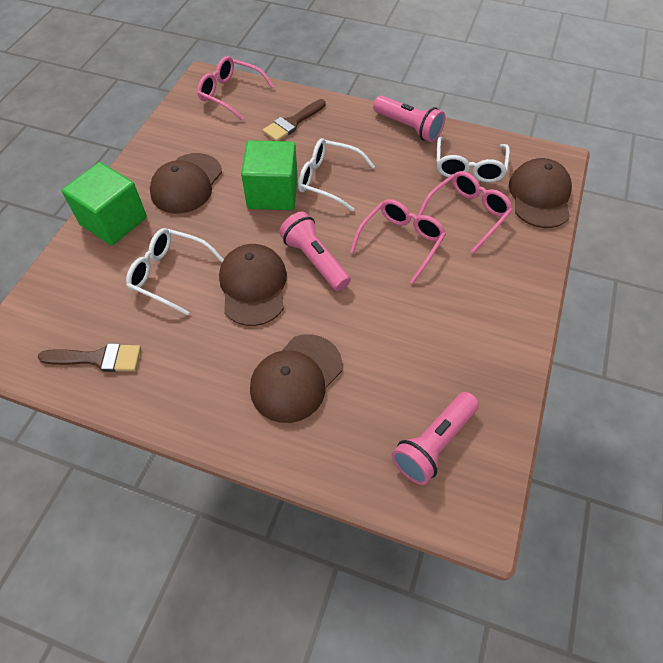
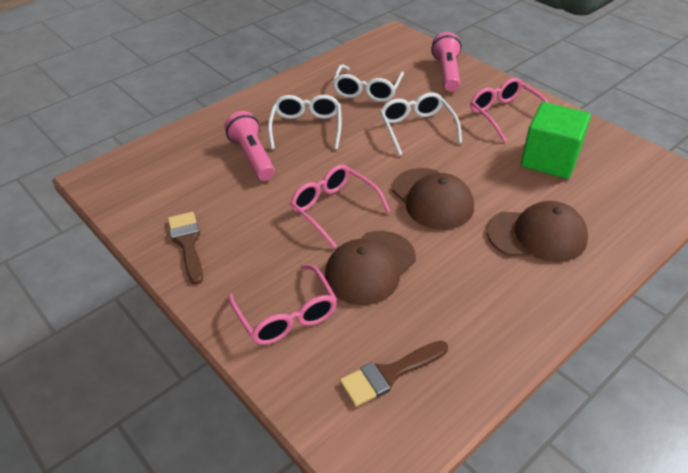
brown cap: [150,153,222,214] [219,244,287,326] [250,334,342,423] [509,158,572,228] = 4 -> [325,231,416,305] [392,168,474,230] [487,201,588,262] = 3
green cube: [62,162,147,246] [241,140,298,210] = 2 -> [521,102,591,179] = 1
pink flashlight: [279,212,351,291] [373,95,445,142] [392,392,479,485] = 3 -> [224,111,275,181] [431,32,462,92] = 2

